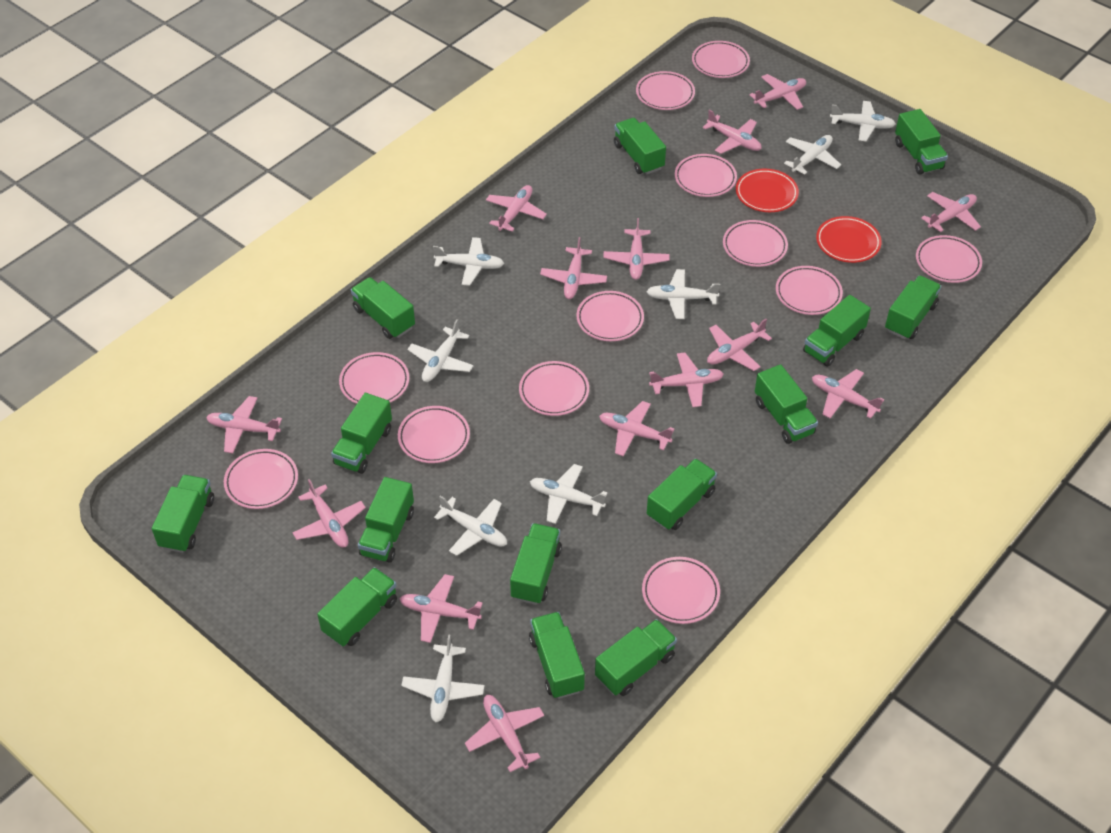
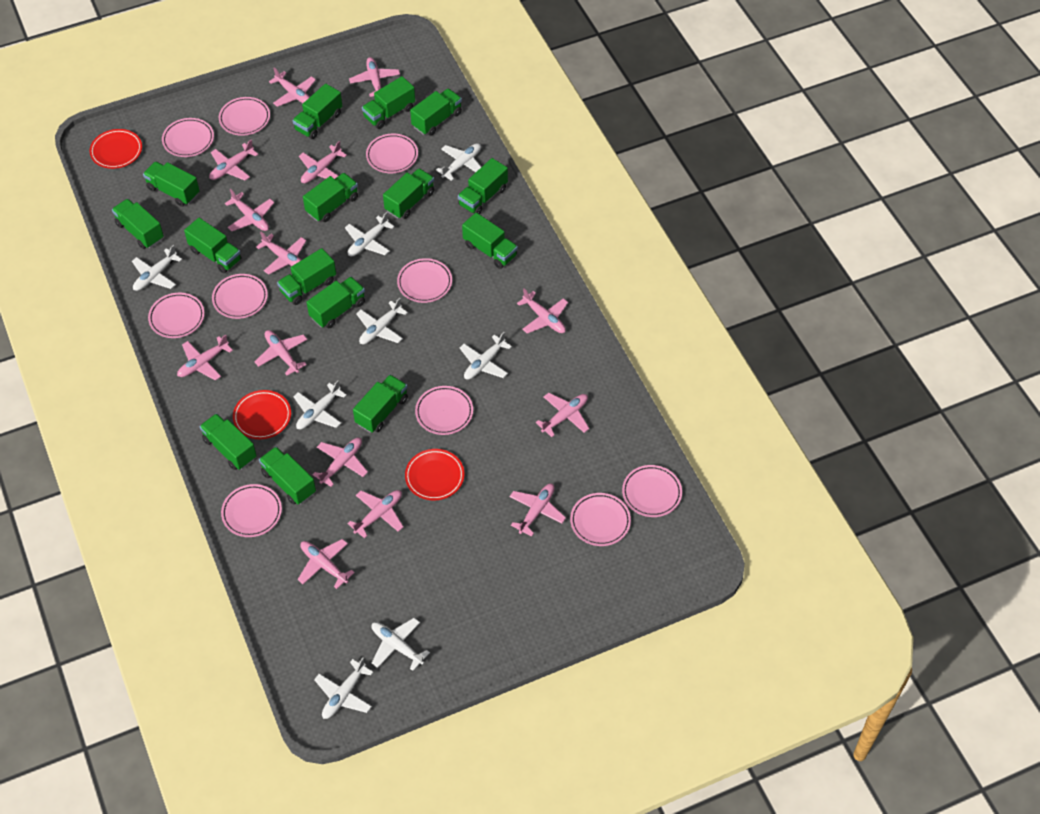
green truck: [152,475,214,553] [317,567,397,646] [331,393,392,474] [351,277,415,339] [358,477,414,563] [510,523,562,605] [529,612,585,699] [595,619,677,696] [614,118,666,175] [647,458,717,530] [755,364,818,444] [803,295,871,367] [885,276,941,339] [895,109,948,175] = 14 -> [112,199,164,249] [143,162,200,207] [184,218,241,273] [199,413,257,470] [259,447,316,505] [277,248,336,305] [292,84,342,139] [303,173,358,222] [307,277,365,328] [353,375,408,433] [362,76,415,129] [383,168,434,219] [410,88,462,136] [458,158,508,214] [462,213,518,269] = 15
pink plate: [224,449,298,509] [339,352,409,404] [398,406,470,463] [519,361,589,416] [576,291,644,341] [636,71,695,110] [642,557,720,624] [675,154,737,197] [692,41,750,78] [723,220,788,267] [776,266,843,315] [916,235,982,283] = 12 -> [148,293,205,338] [162,118,214,157] [212,274,268,319] [219,97,270,136] [221,484,282,537] [366,134,418,173] [397,258,452,303] [415,386,473,435] [570,493,631,546] [622,465,682,517] = 10
red plate: [736,168,799,212] [816,216,882,263] = 2 -> [90,129,142,169] [233,390,291,439] [405,449,464,500] = 3

